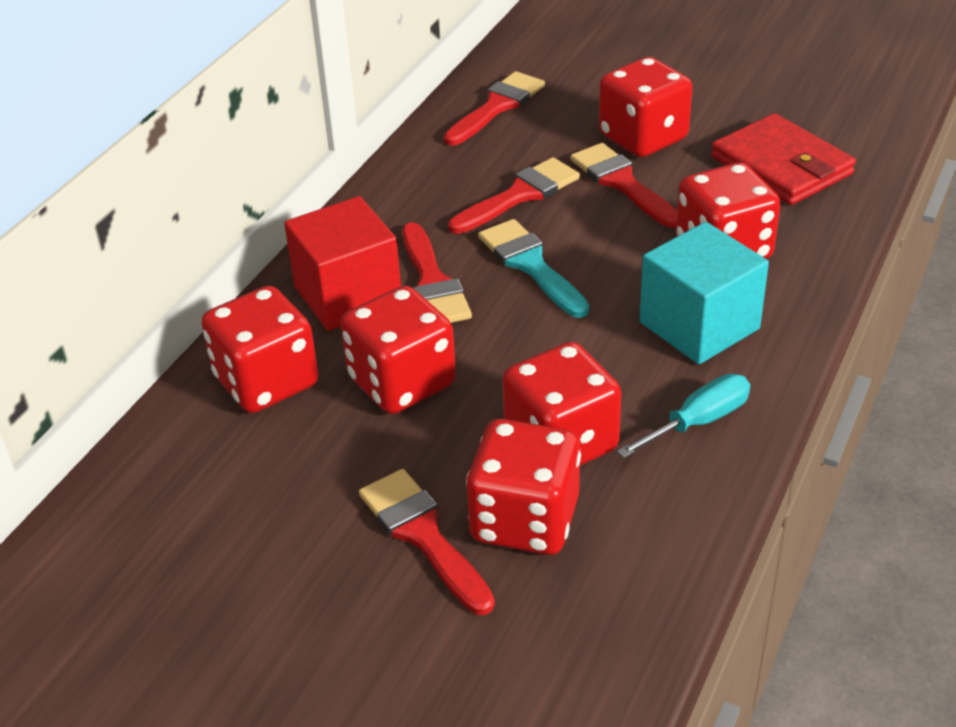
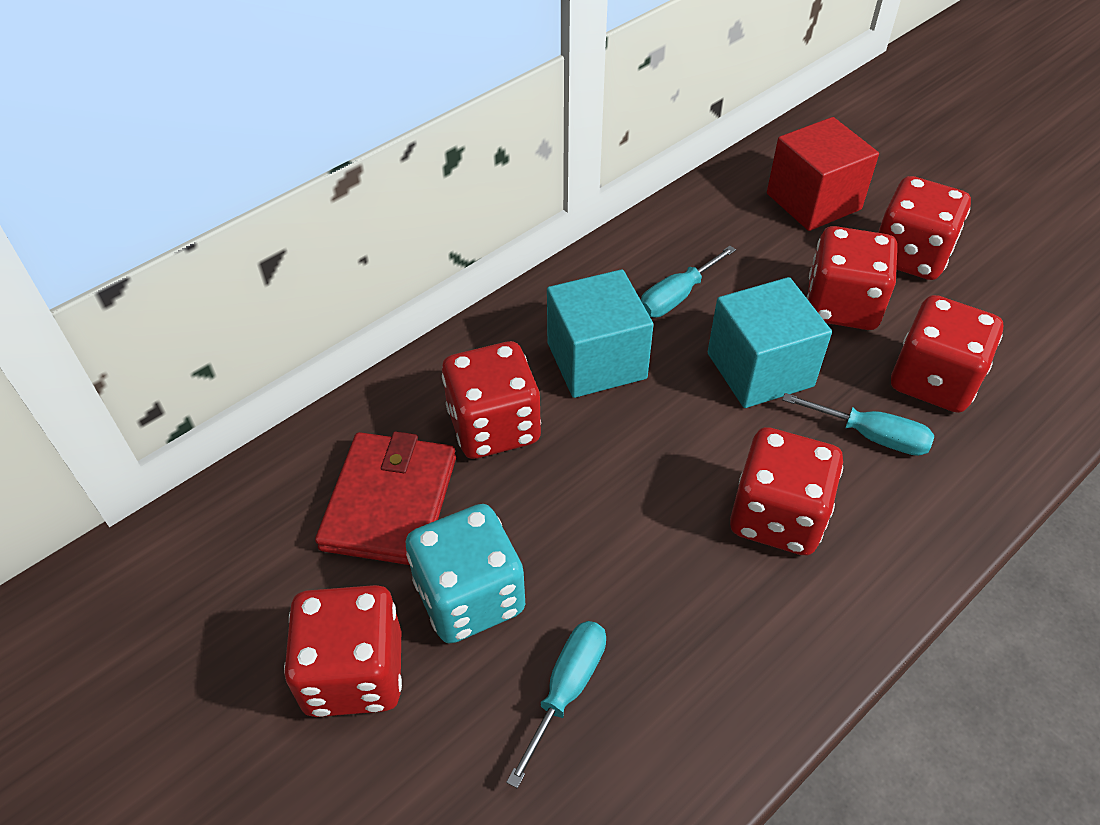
red brush: [359,469,495,615] [402,222,472,323] [444,71,545,146] [448,157,580,234] [570,143,677,228] = 5 -> none = 0
turquoise brush: [478,219,590,318] = 1 -> none = 0
turquoise cube: [639,222,769,364] = 1 -> [547,269,654,398] [708,277,832,408] = 2
turquoise dice: none = 0 -> [406,504,525,644] = 1
turquoise screwdriver: [617,374,750,458] = 1 -> [506,621,606,788] [641,246,736,317] [782,393,934,456] = 3

